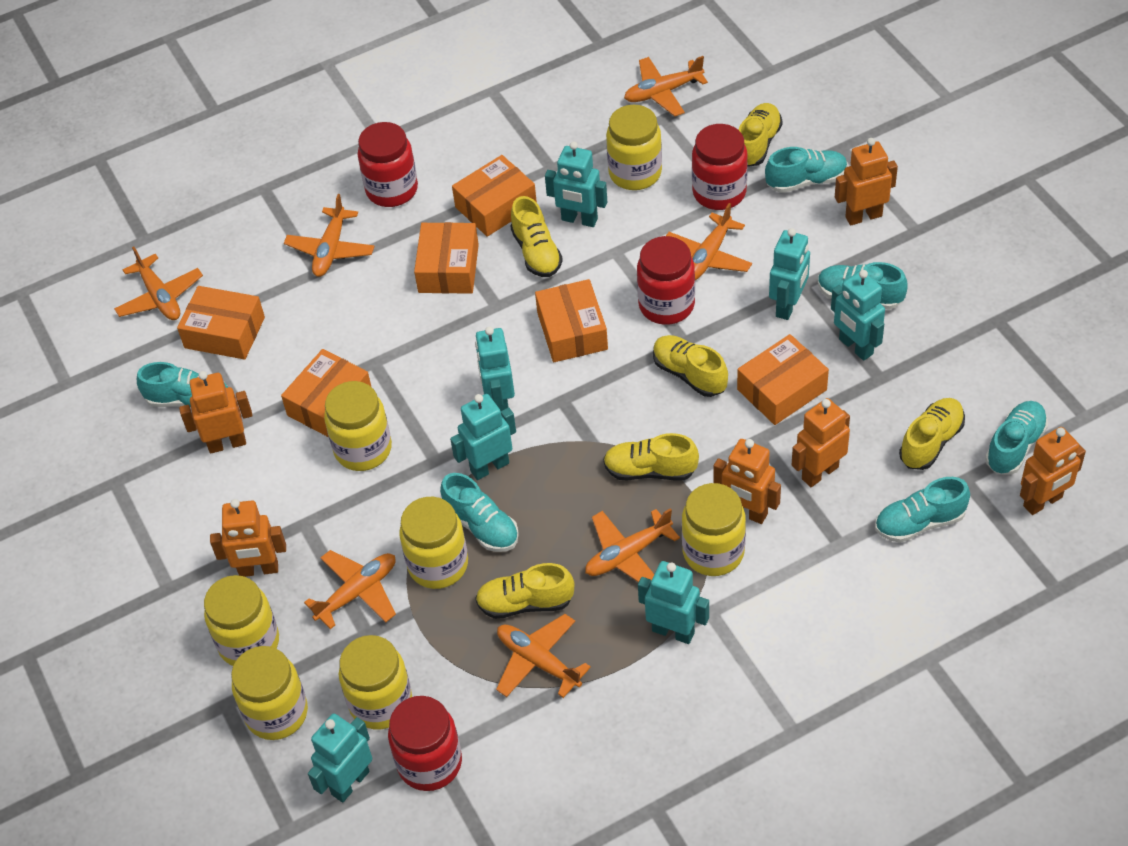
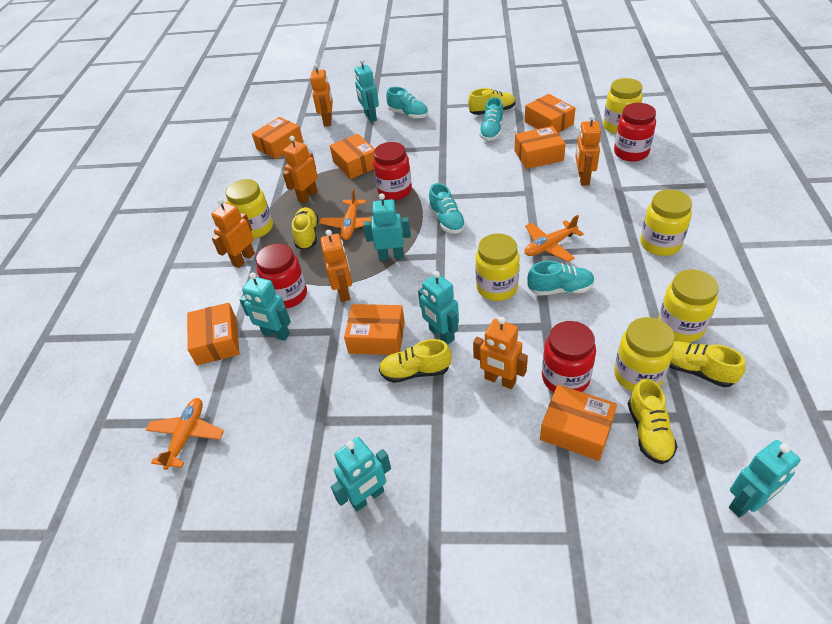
orange box: [177,286,265,360] [281,349,371,437] [414,222,479,294] [452,155,537,237] [535,279,608,362] [737,334,829,425] = 6 -> [187,303,239,365] [252,117,303,159] [330,134,375,179] [344,304,405,355] [515,126,566,169] [525,94,576,133] [540,385,617,461] = 7
orange plane: [114,246,203,320] [284,194,375,277] [304,550,396,629] [496,614,591,698] [585,508,680,582] [624,56,708,116] [666,203,752,280] = 7 -> [146,398,224,470] [319,188,371,240] [524,215,584,262] = 3
turquoise robot: [308,714,372,803] [450,394,516,480] [475,327,515,411] [545,141,607,227] [638,561,709,644] [769,228,810,320] [831,270,885,361] = 7 -> [240,273,291,341] [331,437,391,512] [354,59,379,122] [363,193,411,261] [418,271,459,345] [729,440,800,518] = 6
turquoise shoe: [137,362,228,408] [440,473,519,552] [765,147,848,193] [818,262,907,310] [875,477,970,543] [985,401,1048,475] = 6 -> [386,87,428,119] [429,183,466,234] [479,97,504,141] [527,261,595,296] = 4
yellow jar: [204,575,279,666] [231,646,308,740] [324,381,392,471] [339,635,412,730] [399,497,468,589] [606,105,662,190] [682,483,746,576] = 7 -> [225,179,273,239] [475,233,519,301] [603,78,643,134] [614,317,675,391] [640,189,692,256] [658,269,719,342] = 6
yellow shoe: [475,563,574,619] [510,196,563,277] [603,433,699,481] [653,335,728,397] [739,103,782,167] [899,398,965,470] = 6 -> [292,207,318,250] [379,339,452,383] [468,88,516,115] [628,379,678,464] [669,341,745,387] = 5

